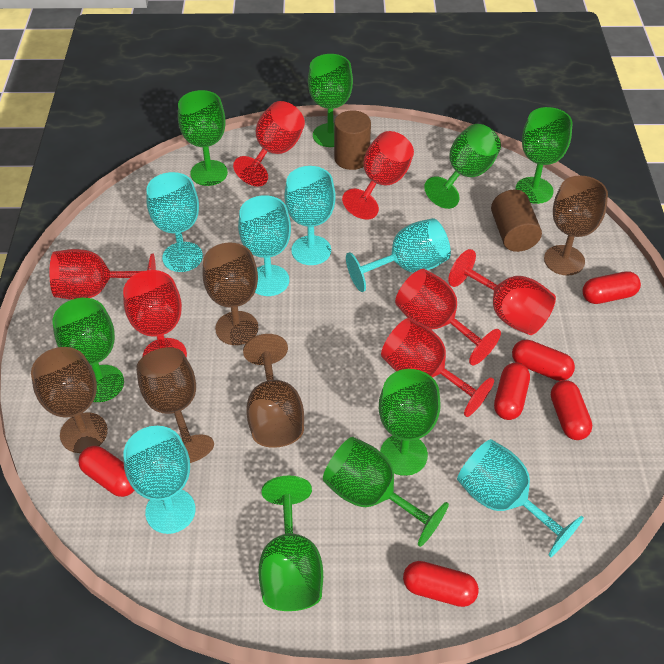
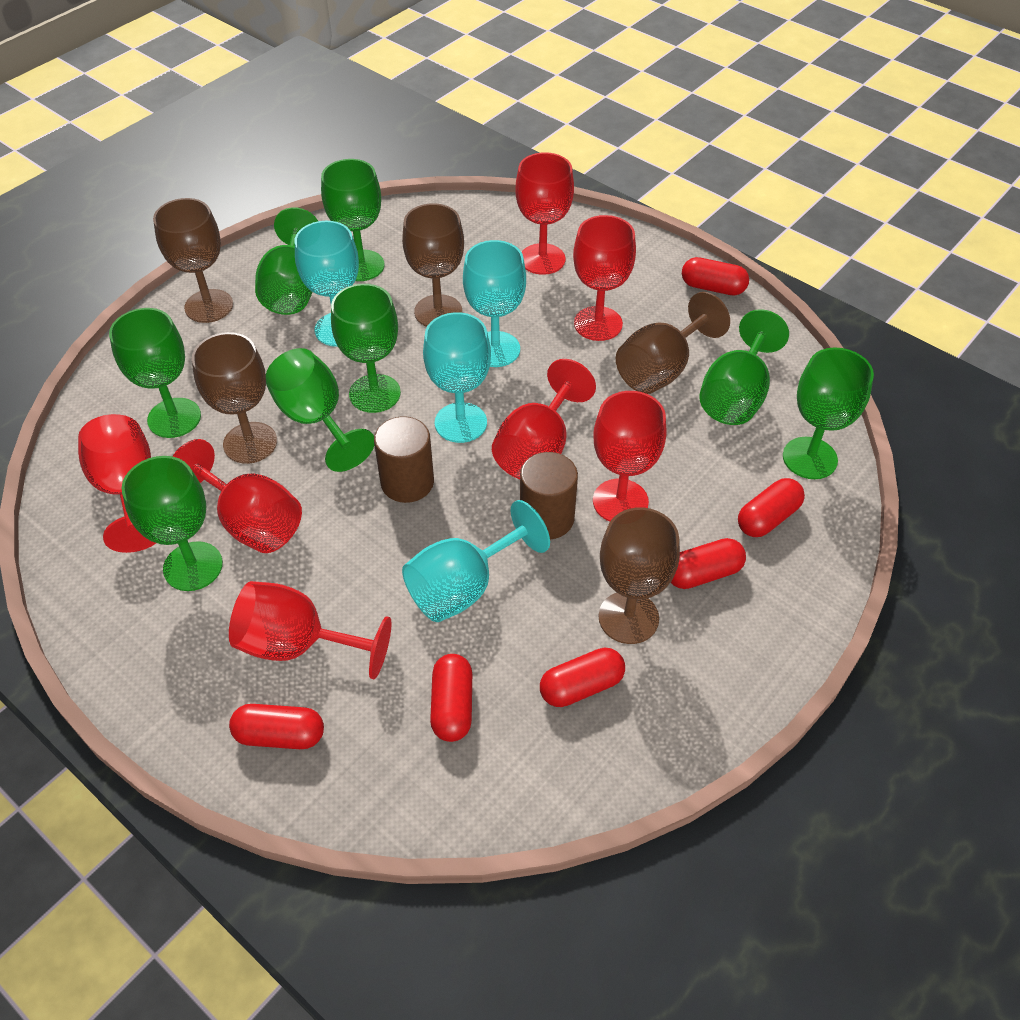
turquoise goblet: [123,426,196,534] [146,172,203,272] [238,195,291,296] [284,166,336,265] [346,218,451,292] [457,439,584,557] = 6 -> [295,221,359,347] [402,500,550,622] [423,312,491,443] [463,240,526,367] = 4

